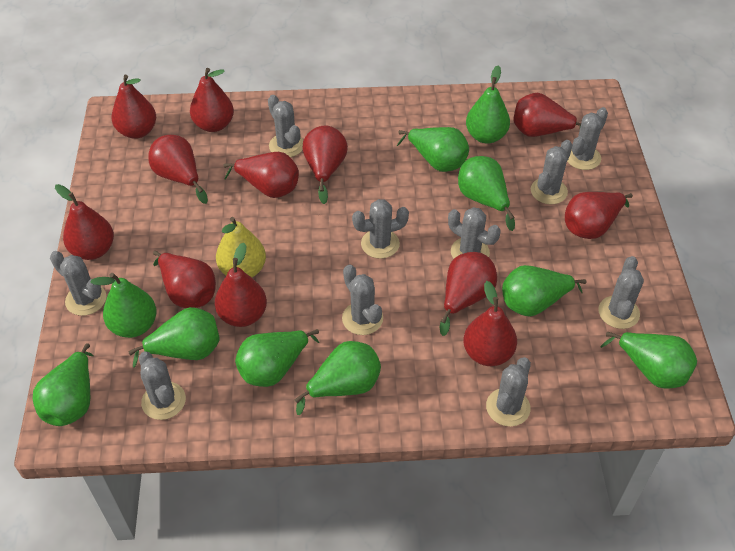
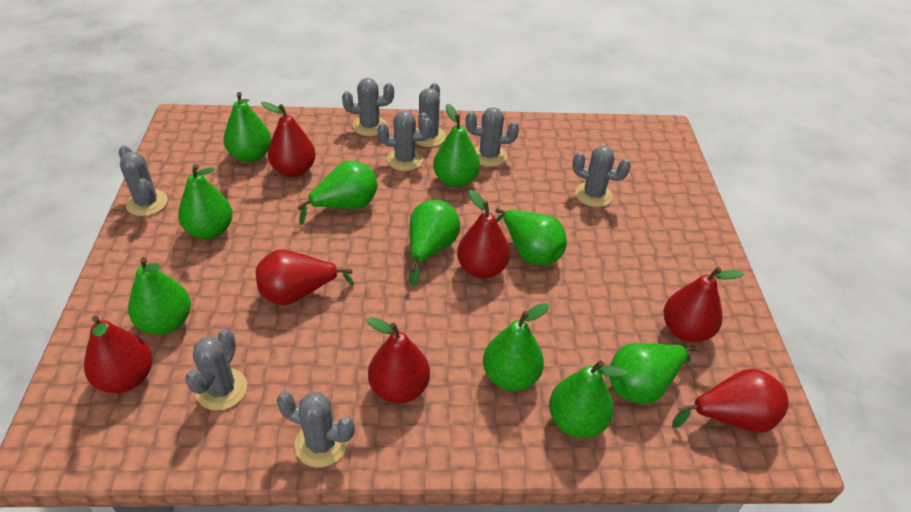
grey cactus: [50,251,106,316] [139,351,186,420] [268,95,303,157] [342,265,383,335] [352,199,409,259] [448,207,501,259] [486,357,531,427] [531,140,573,204] [567,107,608,170] [598,256,644,329] = 10 -> [119,145,167,216] [185,329,247,411] [277,392,355,468] [342,78,394,136] [377,111,432,171] [416,83,446,147] [466,107,519,167] [572,146,631,207] = 8
red pear: [55,184,114,260] [111,75,156,139] [148,135,208,204] [153,251,216,308] [190,68,234,132] [215,243,267,327] [224,152,299,198] [302,126,348,204] [440,252,497,336] [463,281,517,366] [513,93,581,137] [565,192,633,239] = 12 -> [84,315,153,393] [256,249,354,305] [261,102,316,177] [366,317,430,403] [457,190,510,279] [664,267,744,343] [672,369,789,433] = 7
yellow pear: [216,217,266,277] = 1 -> none = 0

